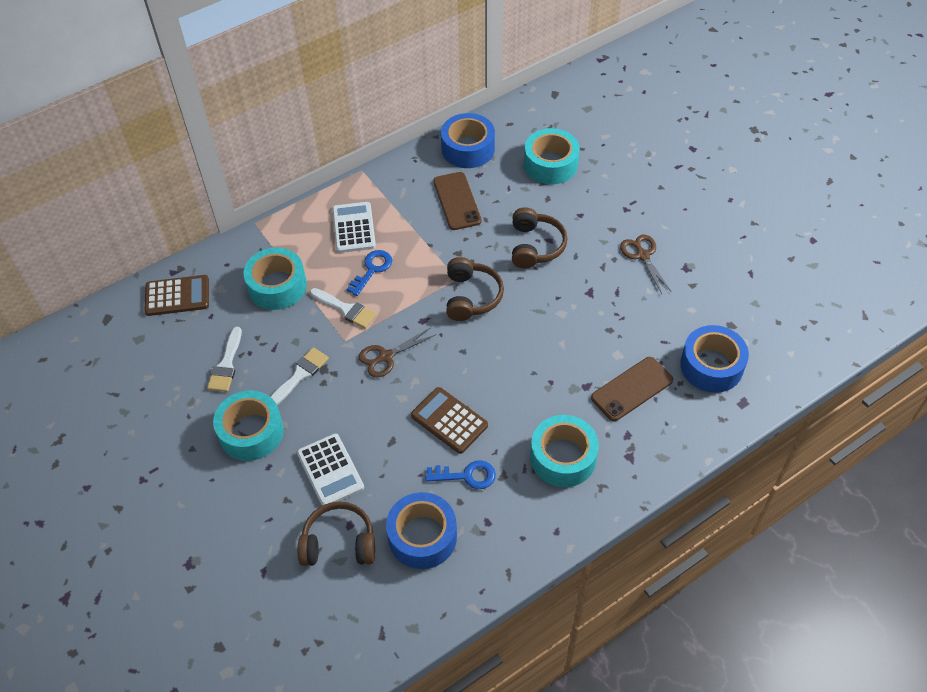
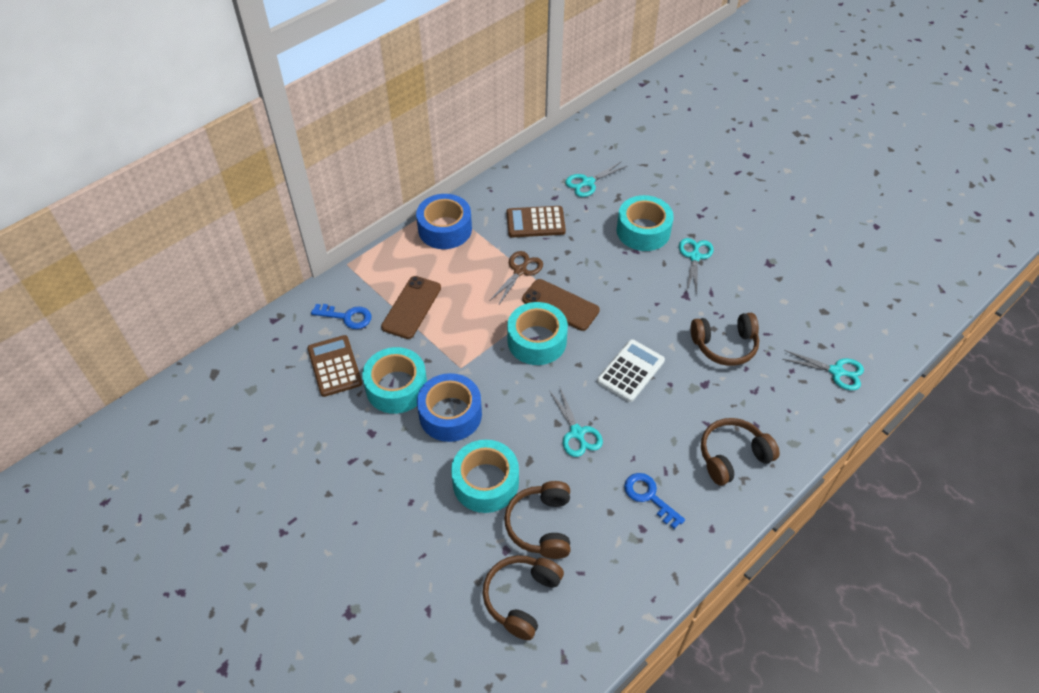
blue tape: [386,492,457,569] [441,113,495,168] [680,325,749,393] = 3 -> [416,194,472,249] [417,373,482,442] = 2
brown headphones: [297,501,375,566] [446,257,504,321] [512,207,568,269] = 3 -> [483,555,564,640] [504,481,570,559] [690,313,759,366] [701,418,780,486] = 4
brown scissors: [358,328,435,378] [620,235,672,294] = 2 -> [489,251,543,306] = 1
turquoise scissors: none = 0 -> [549,386,603,457] [565,161,627,197] [679,238,714,294] [782,350,864,390] = 4
white brush: [207,327,242,392] [270,347,329,405] [310,288,377,329] = 3 -> none = 0
white calculator: [297,434,364,506] [332,202,376,253] = 2 -> [597,339,665,402] = 1

